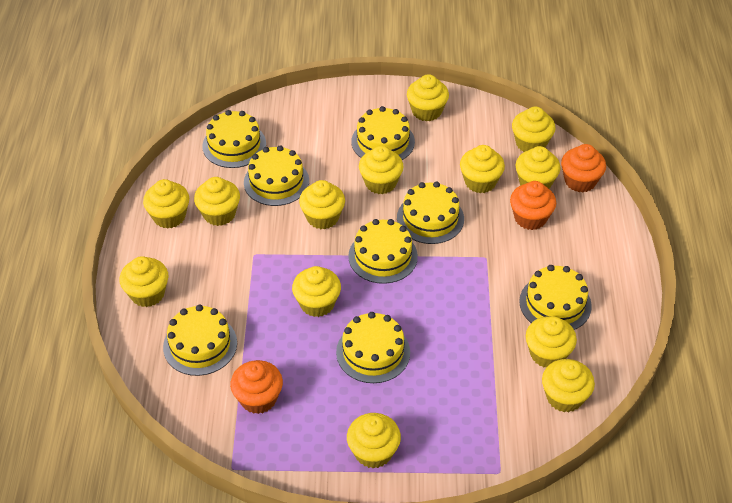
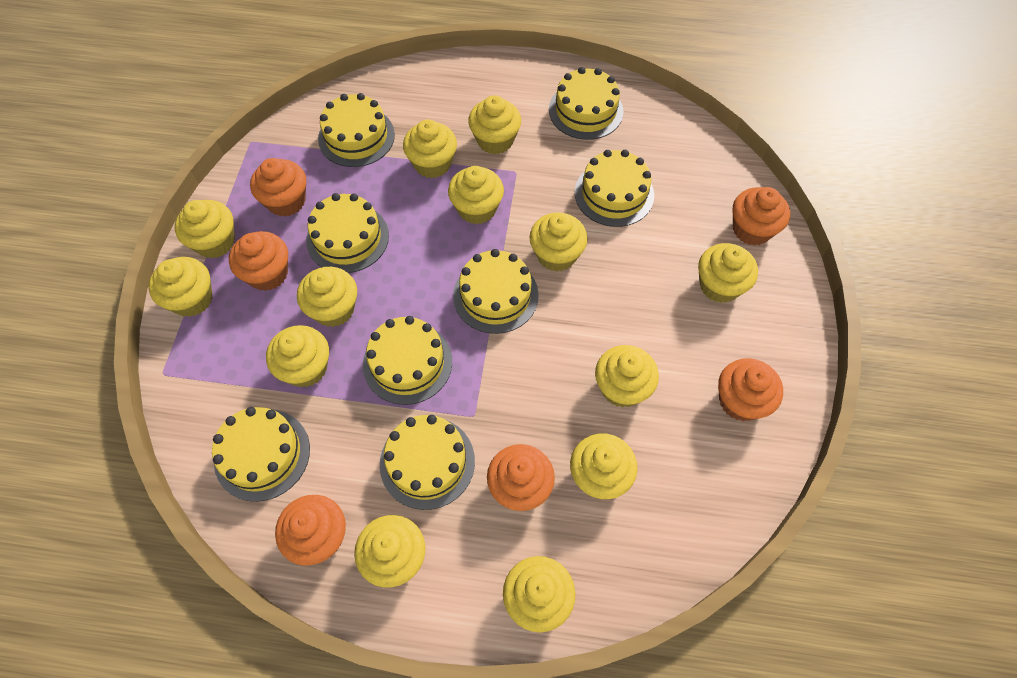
orange cupcake: [230,360,283,414] [510,181,556,230] [561,144,606,192] = 3 -> [229,231,288,291] [250,158,306,217] [275,495,346,566] [487,444,555,511] [718,358,783,421] [733,187,790,246] = 6

